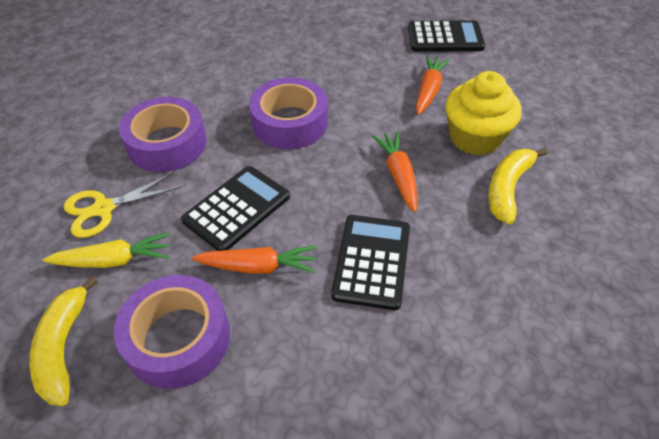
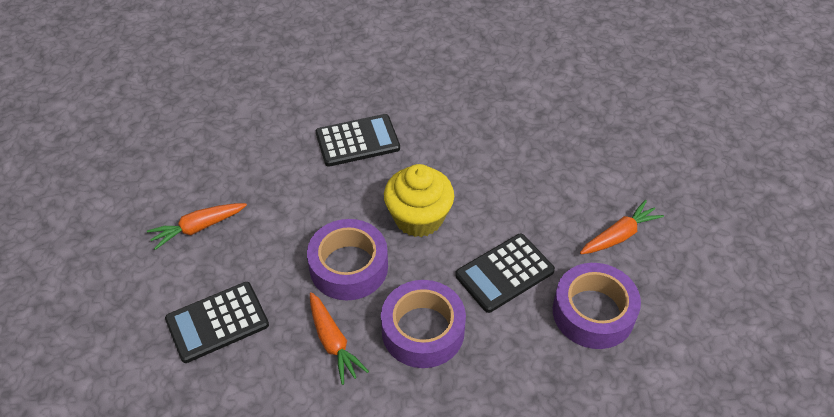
yellow banana: [30,276,98,406] [488,148,548,224] = 2 -> none = 0
yellow carrot: [43,233,170,268] = 1 -> none = 0
yellow scissors: [64,172,181,238] = 1 -> none = 0

